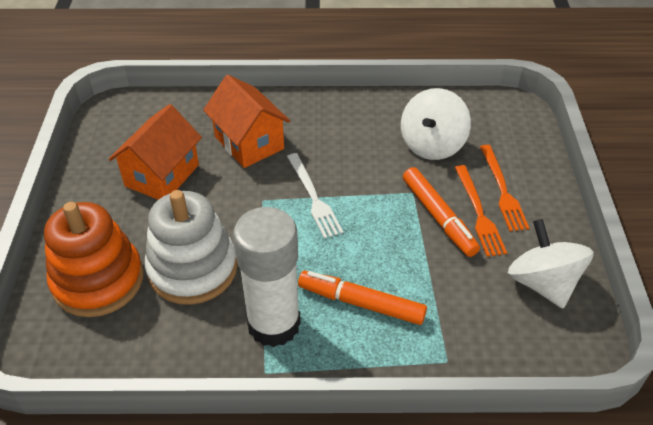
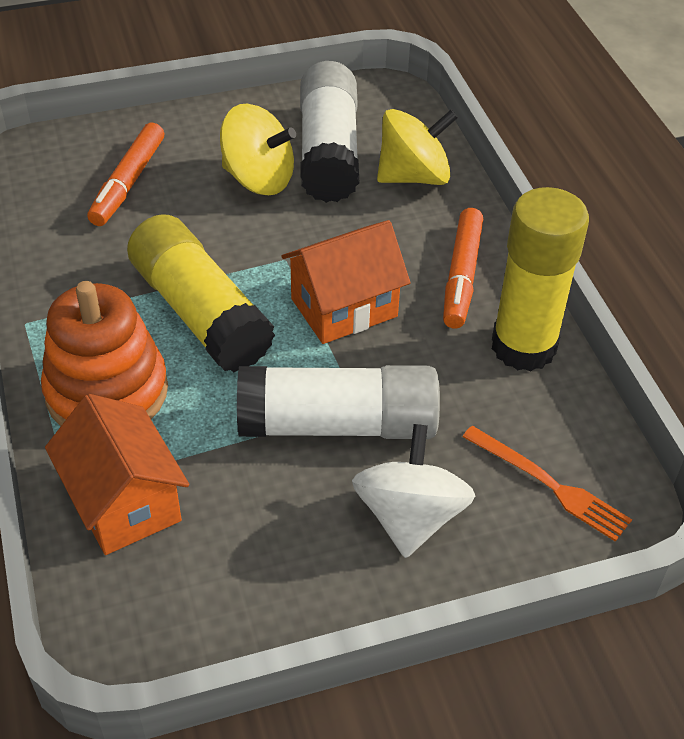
orange fork: [455,165,507,257] [480,145,529,231] = 2 -> [463,426,632,542] = 1
white fork: [287,153,343,239] = 1 -> none = 0
white glue stick: [233,207,301,347] = 1 -> [237,365,440,439] [300,61,359,203] = 2
white spinning top: [401,88,471,160] [508,219,594,308] = 2 -> [352,424,475,558] = 1
white stacking toy: [145,190,237,305] = 1 -> none = 0
yellow glue stick: none = 0 -> [127,214,275,373] [492,187,589,372] = 2
yellow spinning top: none = 0 -> [220,104,296,195] [377,109,458,185] = 2

